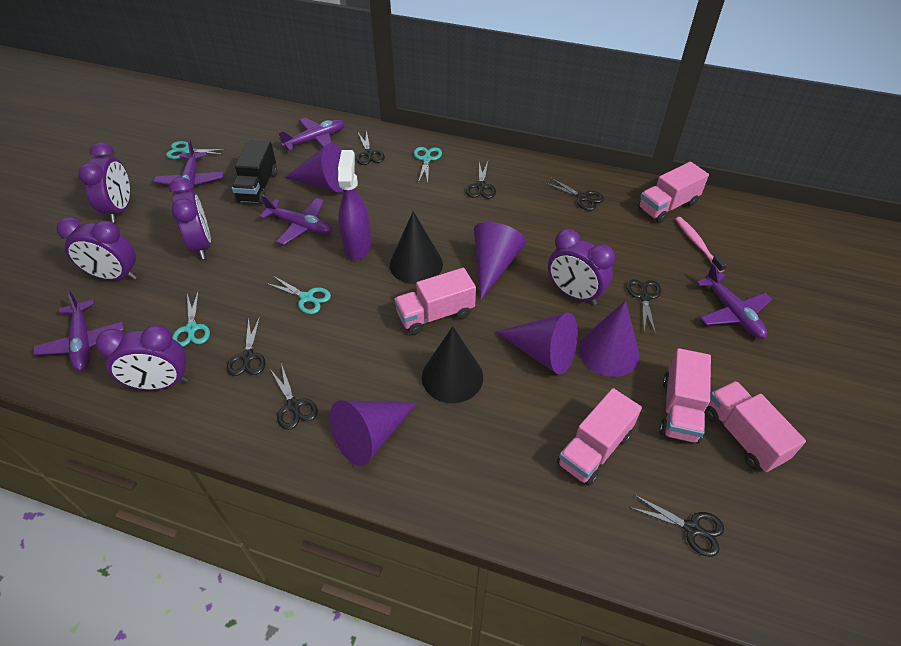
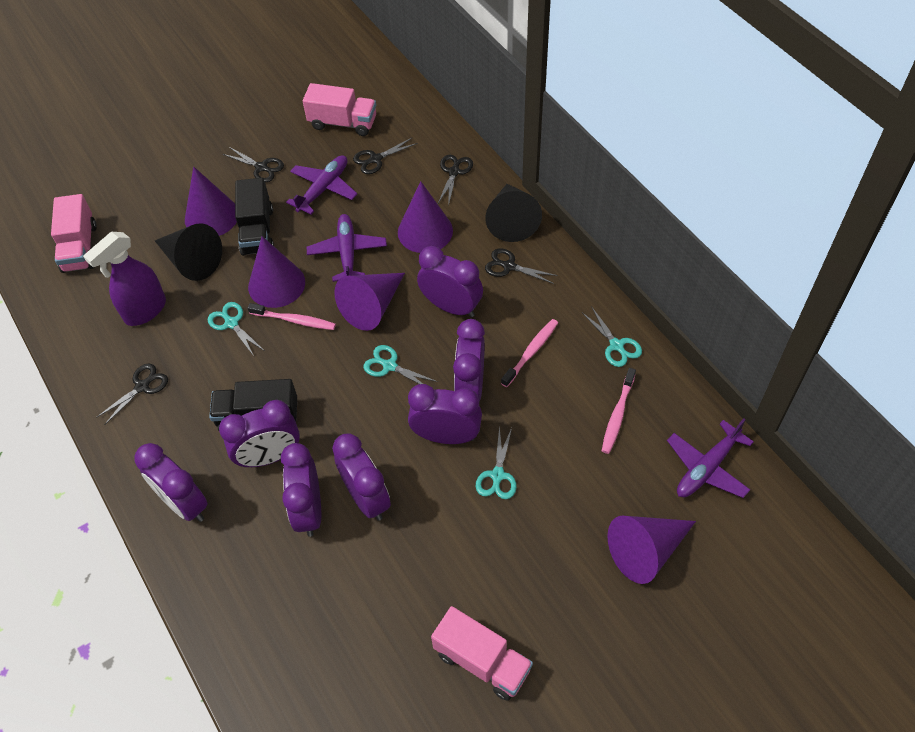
black scissors: [227,316,266,376] [270,363,318,430] [356,130,385,165] [466,162,496,199] [546,177,604,211] [626,279,661,335] [629,495,724,557] = 7 -> [96,363,168,425] [223,147,284,182] [353,138,418,174] [438,155,473,207] [485,248,558,284] = 5
black truck: [232,140,277,204] = 1 -> [209,379,297,431] [235,178,274,256] = 2
pink toothbrush: [675,217,727,273] = 1 -> [247,303,336,330] [501,319,558,387] [602,368,636,454] = 3
pink truck: [394,268,476,335] [557,388,642,486] [638,162,709,223] [659,348,711,444] [704,381,806,472] = 5 -> [51,194,97,273] [303,83,376,136] [431,606,533,701] = 3
purple clock: [56,217,137,281] [78,142,130,223] [96,325,188,390] [169,177,211,259] [548,229,615,305] = 5 -> [134,443,208,522] [219,400,300,467] [281,443,321,537] [332,433,391,521] [408,384,482,444] [417,246,483,317] [453,319,485,401] = 7
purple plane: [33,290,124,371] [154,140,224,192] [259,195,332,245] [278,117,345,151] [696,263,772,339] = 5 -> [286,155,357,214] [307,214,387,282] [667,419,754,498] = 3

